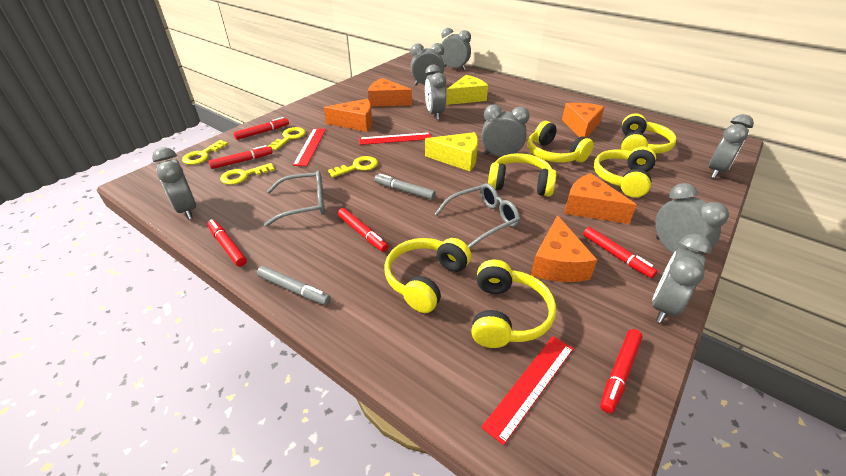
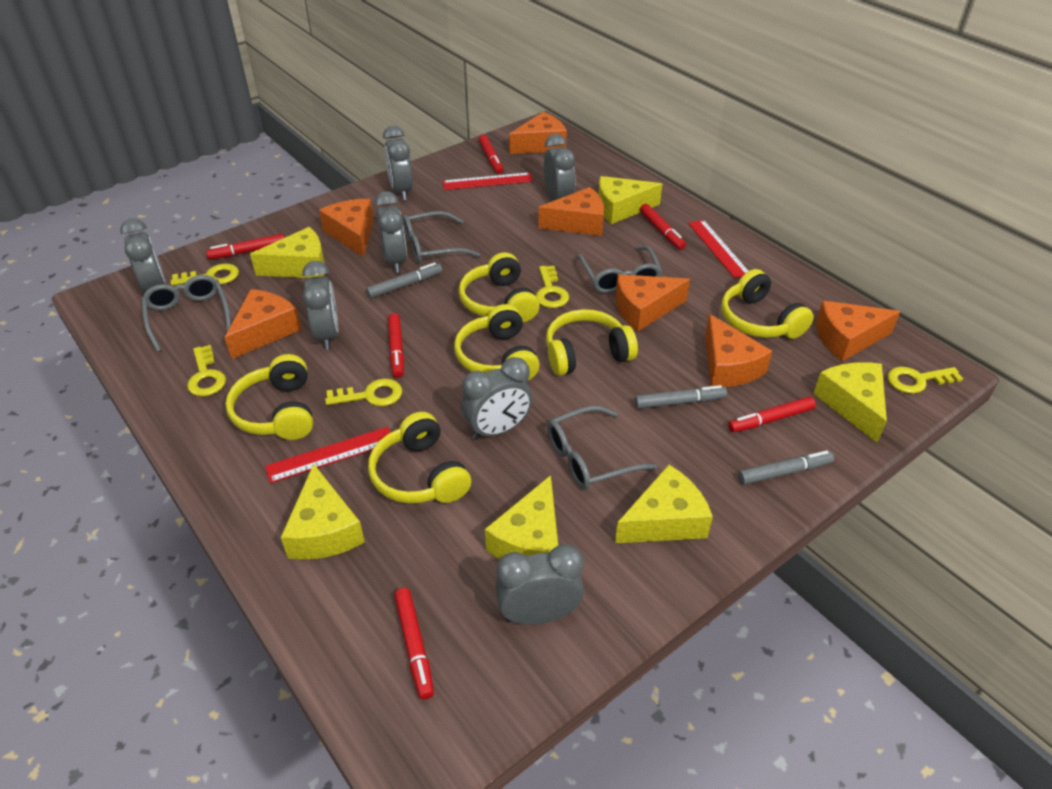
grey clock: [152,147,196,220] [411,43,444,86] [425,65,446,120] [440,28,471,70] [481,104,530,157] [652,234,712,323] [655,183,729,254] [709,114,754,178] = 8 -> [120,218,166,293] [302,261,338,350] [375,191,407,273] [383,126,413,200] [461,357,533,440] [495,544,584,625] [544,134,575,201] = 7
grey glasses: [264,171,325,227] [435,183,520,249] = 2 -> [142,275,231,352] [403,211,480,264] [547,406,657,490] [577,246,662,293] = 4
grey marker: [257,266,331,305] [374,174,436,200] = 2 -> [366,262,442,298] [634,385,727,409] [738,450,834,485] = 3
orange cheese: [324,99,372,132] [368,78,412,107] [531,215,597,282] [562,103,604,138] [564,173,637,224] = 5 -> [224,289,302,359] [319,199,374,257] [509,112,567,154] [538,187,604,236] [615,274,690,331] [705,314,773,387] [816,301,901,361] = 7
yellow cheese: [425,132,478,171] [446,75,488,105] = 2 -> [250,227,325,278] [281,464,365,560] [485,475,558,560] [598,176,662,224] [615,465,713,543] [813,362,887,443] = 6
yellow key: [182,140,228,165] [220,163,275,185] [267,127,306,150] [328,156,378,177] = 4 -> [171,263,239,286] [187,345,226,397] [325,378,402,406] [536,266,569,308] [887,367,963,394] = 5

